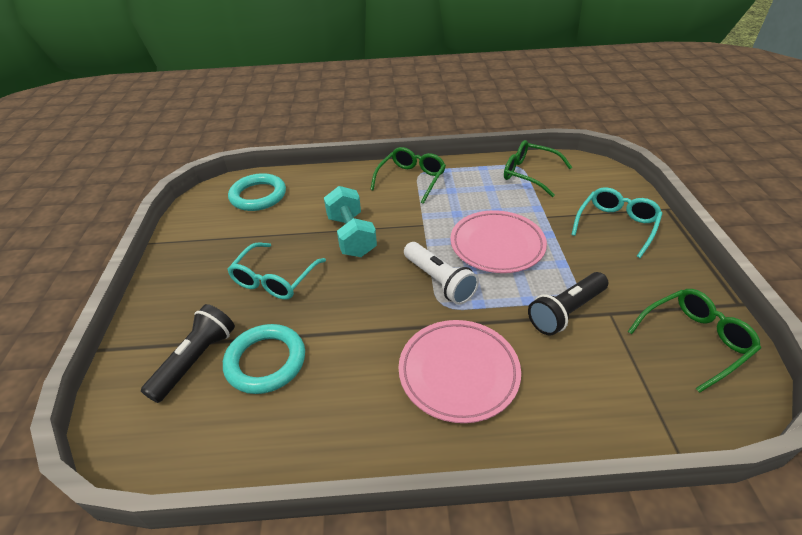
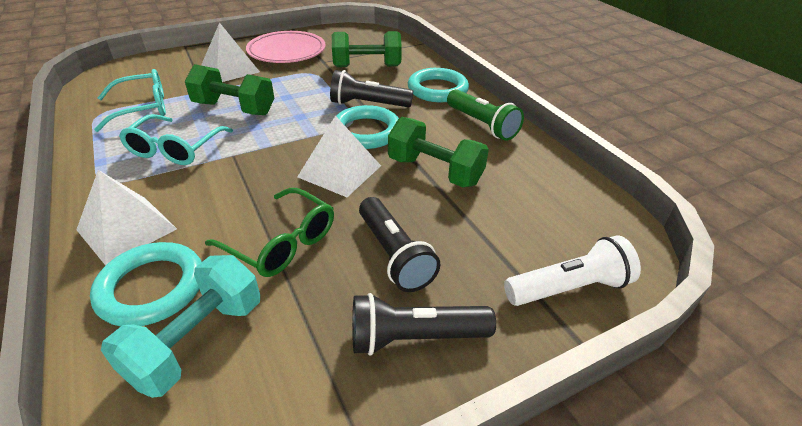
black flashlight: [141,304,235,403] [528,272,608,335] = 2 -> [330,70,413,107] [352,293,496,356] [359,197,440,292] = 3
green dumbbell: none = 0 -> [185,64,274,115] [332,31,402,67] [388,117,489,187] = 3
green flashlight: none = 0 -> [447,89,524,141] = 1
green glasses: [370,147,446,204] [504,140,572,197] [628,289,761,393] = 3 -> [205,188,334,277] = 1
pink plate: [399,320,521,423] [450,210,547,273] = 2 -> [246,31,326,63] = 1
turquoise ring: [223,324,305,394] [228,173,286,211] = 2 -> [90,242,202,326] [336,105,399,149] [408,68,469,102] = 3
white pyramid: none = 0 -> [76,170,177,266] [201,22,260,82] [297,115,381,197] = 3

